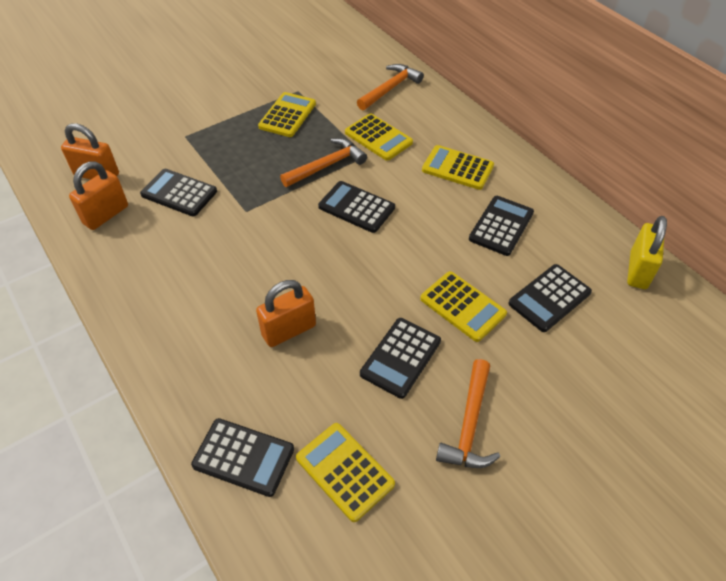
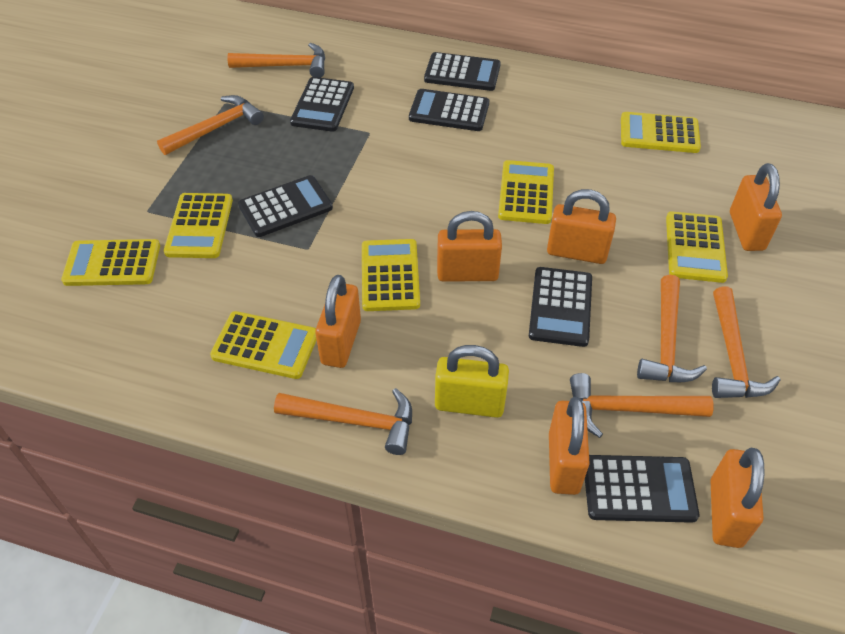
orange hammer: [280,138,367,187] [357,64,424,110] [436,359,500,468] = 3 -> [157,95,264,155] [228,43,325,78] [274,388,412,455] [570,373,714,438] [637,275,707,382] [712,286,781,398] = 6
orange padlock: [61,123,119,179] [69,161,128,230] [256,280,316,347] = 3 -> [315,275,361,368] [437,211,502,282] [547,189,616,264] [549,397,590,495] [710,448,764,548] [730,163,782,251] = 6
yellow calculator: [258,92,316,137] [296,423,395,522] [345,113,413,161] [420,271,507,342] [422,145,494,190] = 5 -> [61,239,160,286] [164,193,233,258] [210,311,317,379] [362,239,420,311] [498,160,554,224] [621,112,701,153] [666,211,728,283] = 7

